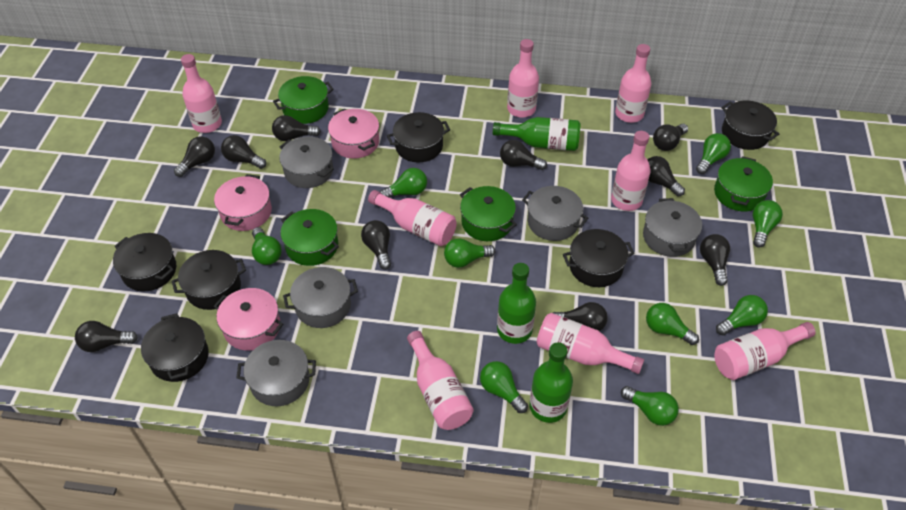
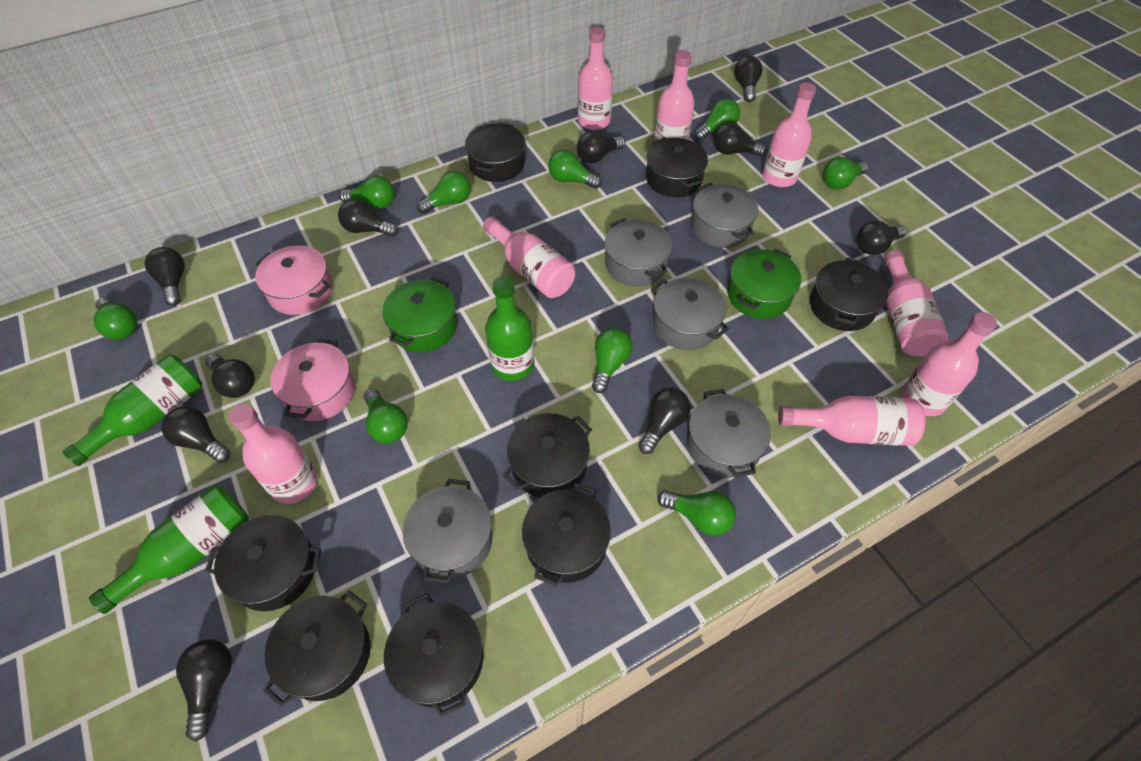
black pot: [113,233,176,292] [141,313,209,382] [172,250,246,310] [387,112,450,162] [563,229,635,287] [722,101,779,150] = 6 -> [205,515,321,611] [263,590,370,707] [384,593,483,717] [465,123,525,182] [503,413,592,498] [522,483,611,586] [646,137,708,197] [810,258,888,331] = 8
green pot: [273,76,334,124] [280,209,339,266] [460,186,517,241] [714,156,773,212] = 4 -> [382,277,457,352] [727,249,801,319] = 2
pink pot: [214,174,272,231] [214,288,283,351] [328,109,379,159] = 3 -> [255,246,333,315] [270,338,355,421] = 2

